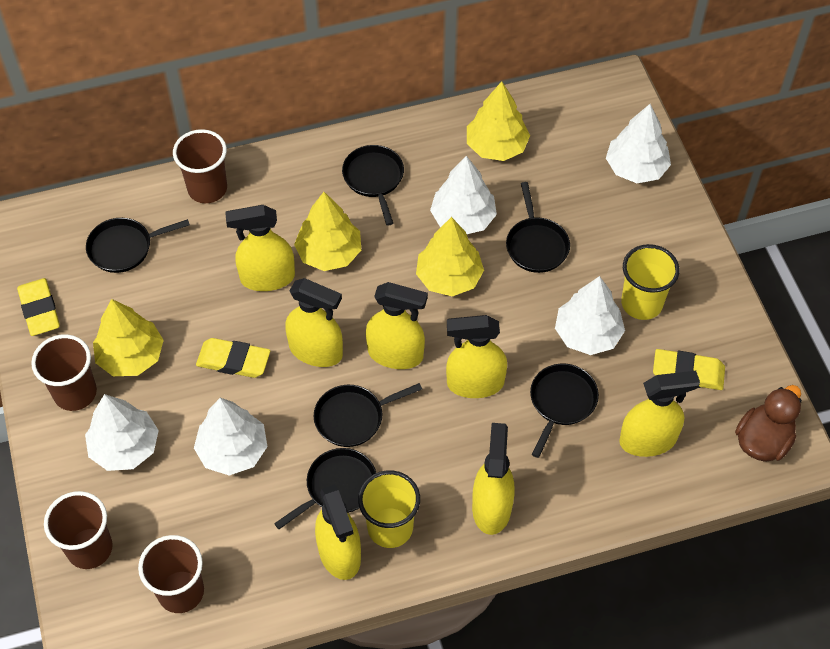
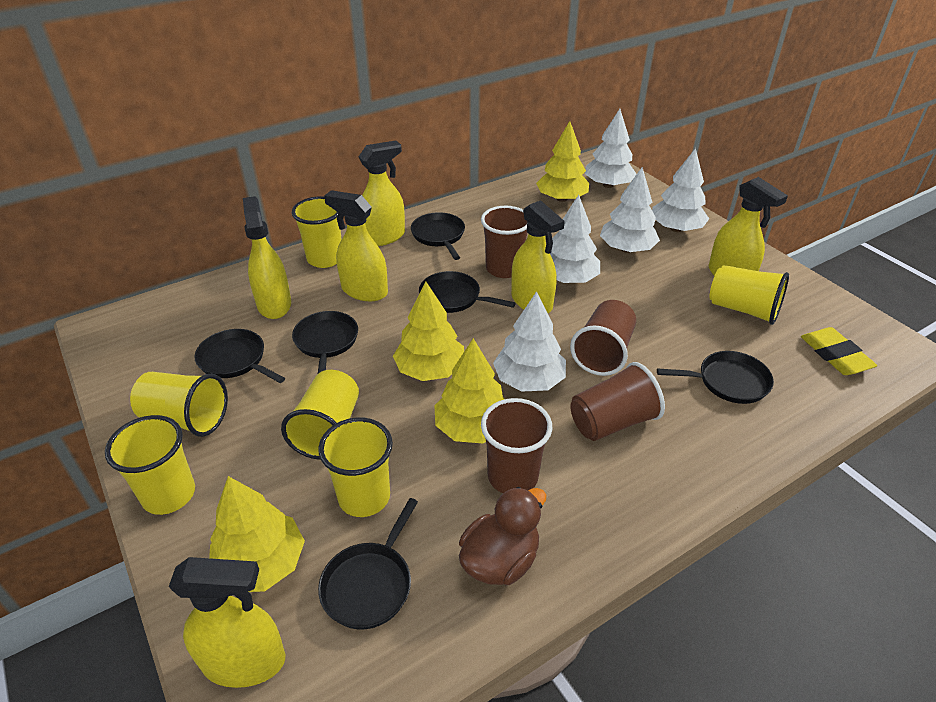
yellow cup: [358,470,420,548] [621,244,679,320] = 2 -> [105,415,195,515] [130,372,228,437] [281,370,359,460] [292,196,342,268] [318,417,393,517] [709,265,789,325] = 6
yellow eraser: [17,278,60,336] [196,338,270,378] [653,349,725,390] = 3 -> [801,327,877,375] = 1
yellow spray bottle: [225,205,295,291] [285,278,343,367] [315,484,361,580] [366,282,428,369] [446,315,507,398] [472,423,515,535] [619,371,700,457] = 7 -> [169,557,285,688] [243,196,291,319] [324,190,388,301] [359,140,405,246] [511,200,565,313] [709,177,788,276] = 6

